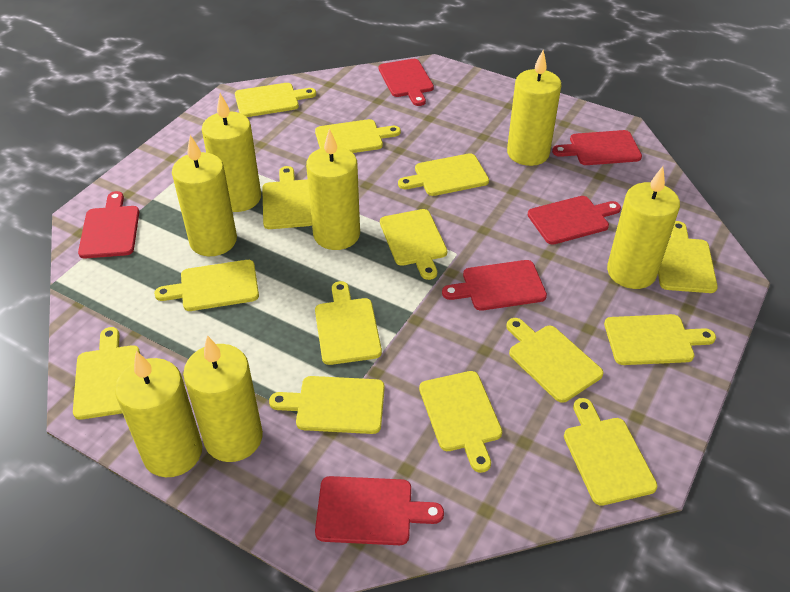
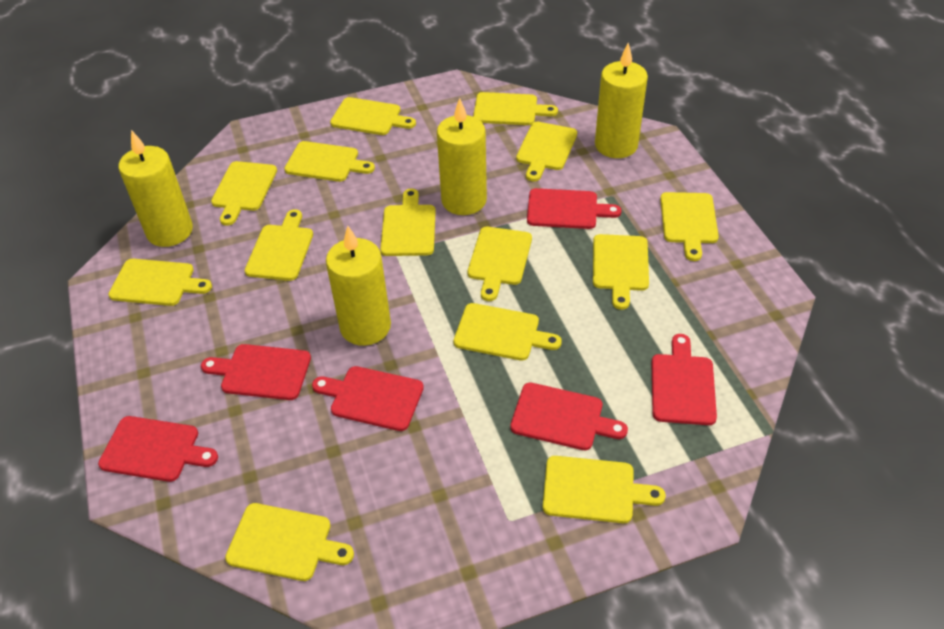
yellow candle: [115,351,202,477] [172,135,237,256] [183,335,263,462] [202,93,261,212] [306,128,360,250] [507,50,561,166] [607,166,680,289] = 7 -> [118,130,193,247] [326,226,391,346] [437,98,487,215] [595,43,648,158] = 4

